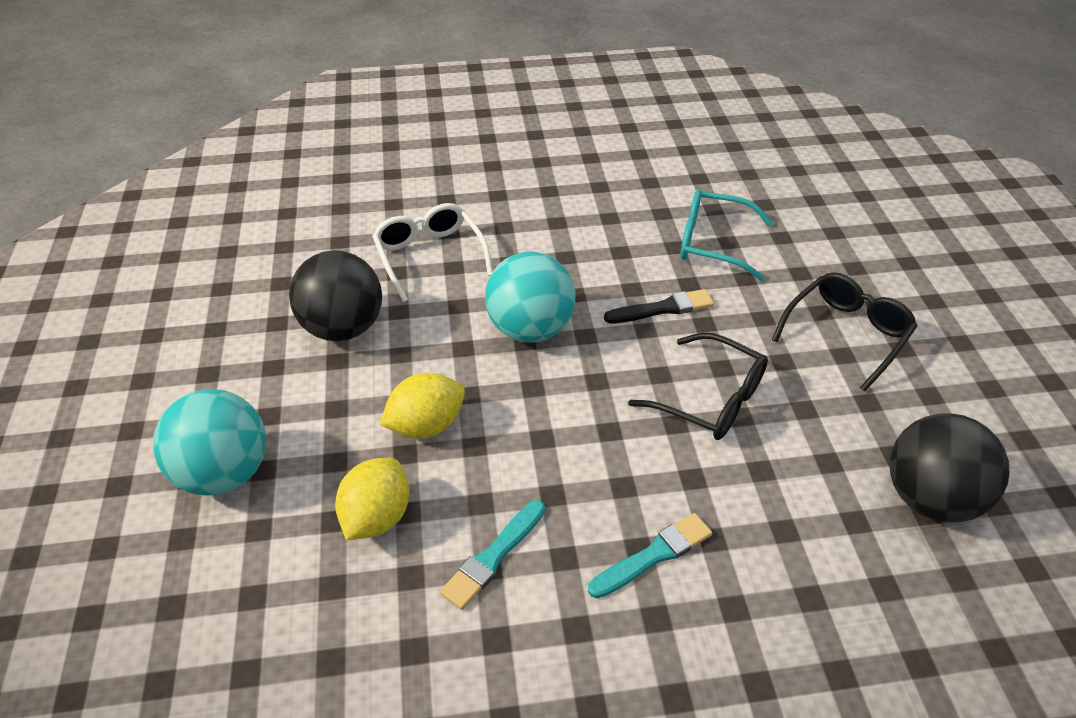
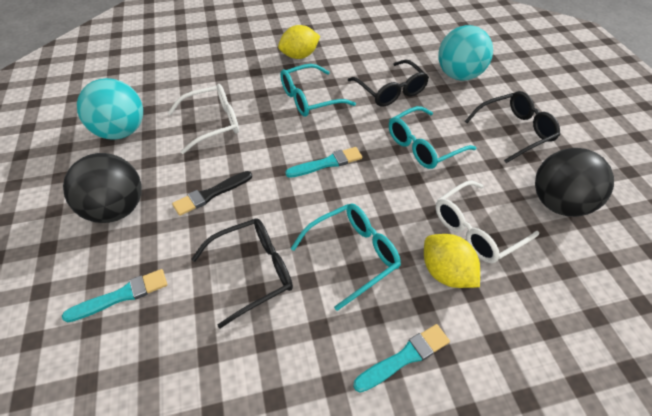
black glasses: [628,333,768,440] [772,272,917,391] = 2 -> [191,218,293,328] [348,60,429,107] [465,91,560,163] = 3
turquoise brush: [440,500,545,610] [588,513,712,598] = 2 -> [62,269,167,323] [285,147,362,178] [353,324,450,393] = 3
turquoise glasses: [680,189,773,281] = 1 -> [280,64,356,117] [291,203,401,311] [389,106,477,169] = 3
white glasses: [372,203,493,302] = 1 -> [168,84,239,154] [436,181,539,263] = 2

